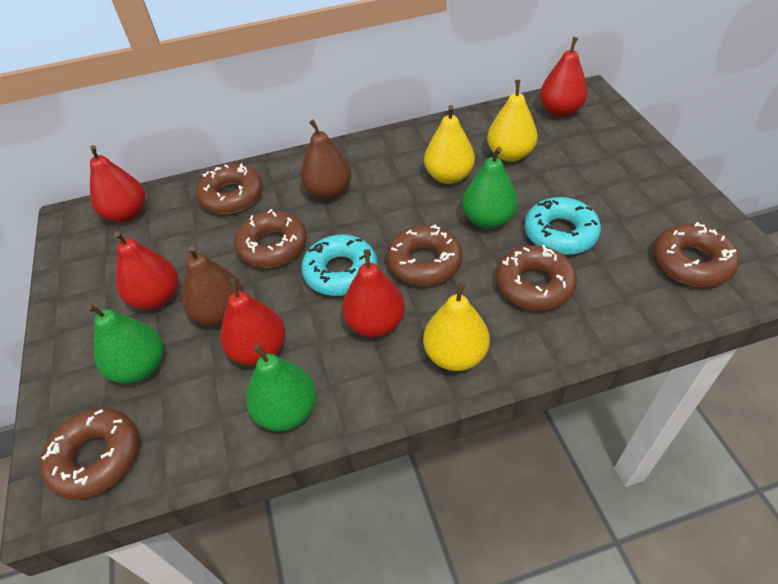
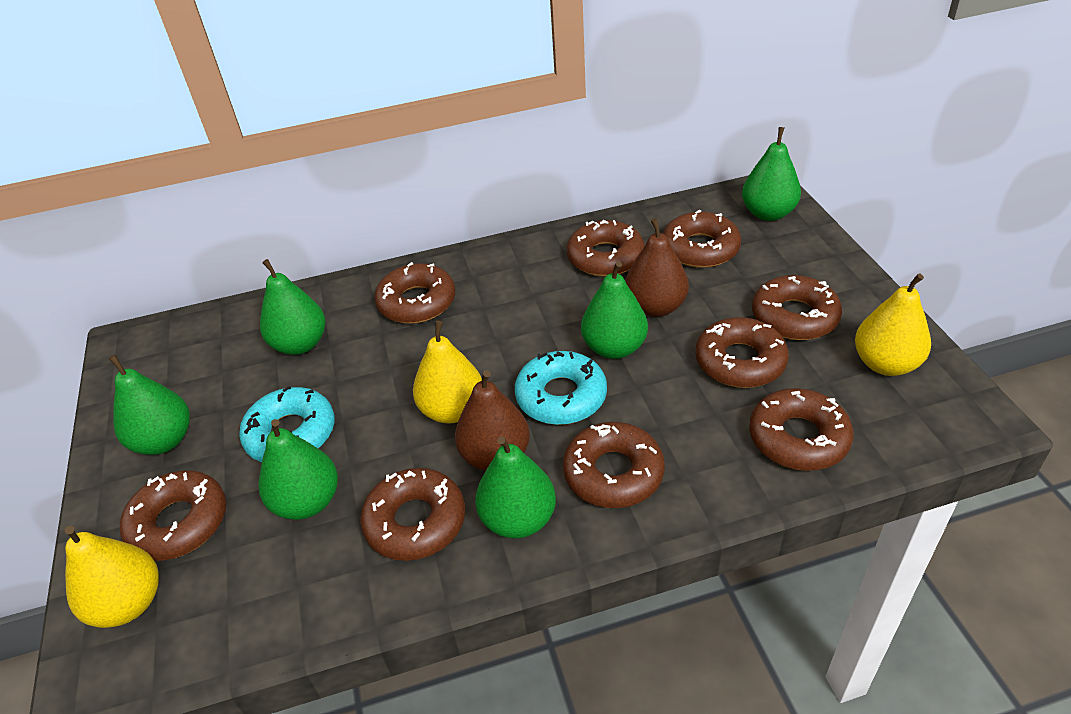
brown donut: [40,408,139,500] [196,163,263,214] [234,209,307,268] [386,224,462,286] [496,245,577,310] [653,222,739,287] = 6 -> [120,470,226,561] [360,468,465,561] [375,262,455,324] [563,422,665,508] [567,220,645,276] [663,210,741,268] [695,317,789,388] [749,388,854,471] [752,275,842,340] = 9
green pear: [86,304,163,383] [246,344,316,431] [462,147,518,229] = 3 -> [109,355,190,455] [259,419,338,520] [260,259,326,355] [475,436,556,539] [581,261,648,359] [742,127,801,221] = 6
red pear: [90,145,145,223] [114,231,178,310] [220,278,285,366] [342,249,405,337] [540,37,588,117] = 5 -> none = 0

